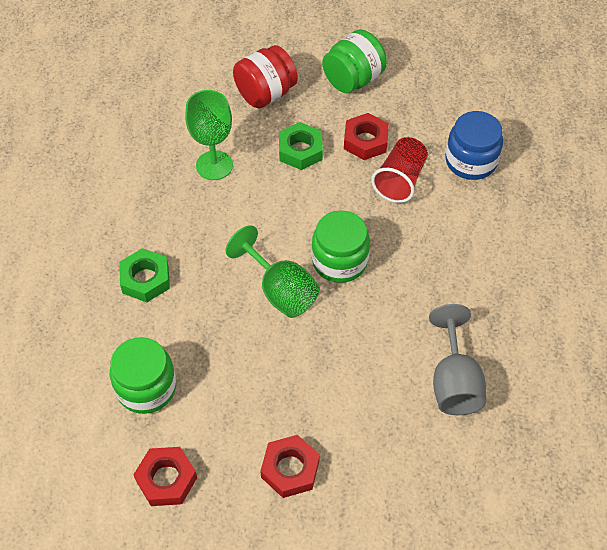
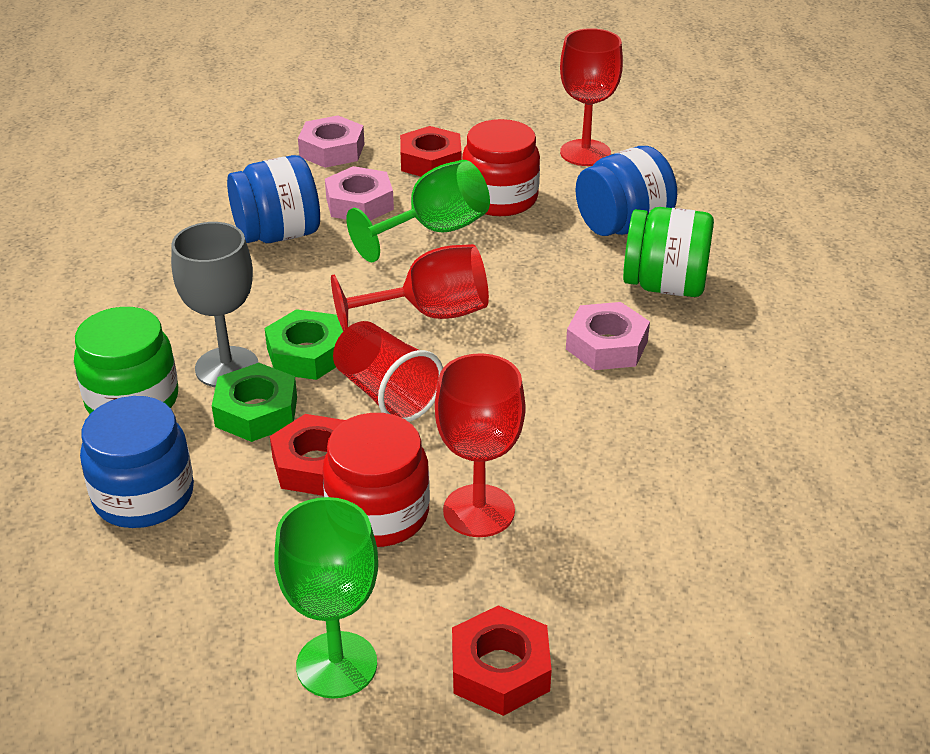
blue jar: [445,111,503,180] = 1 -> [80,396,194,528] [227,155,320,243] [575,146,677,236] = 3
green jar: [110,337,176,414] [312,210,370,283] [322,29,387,93] = 3 -> [74,307,178,414] [623,207,714,297] = 2
pink nut: none = 0 -> [298,115,364,168] [325,166,394,221] [566,302,650,370] = 3
red goblet: none = 0 -> [331,244,489,331] [435,353,525,537] [560,28,623,166] = 3
red jar: [233,45,298,108] = 1 -> [323,413,430,547] [462,119,540,216] = 2

